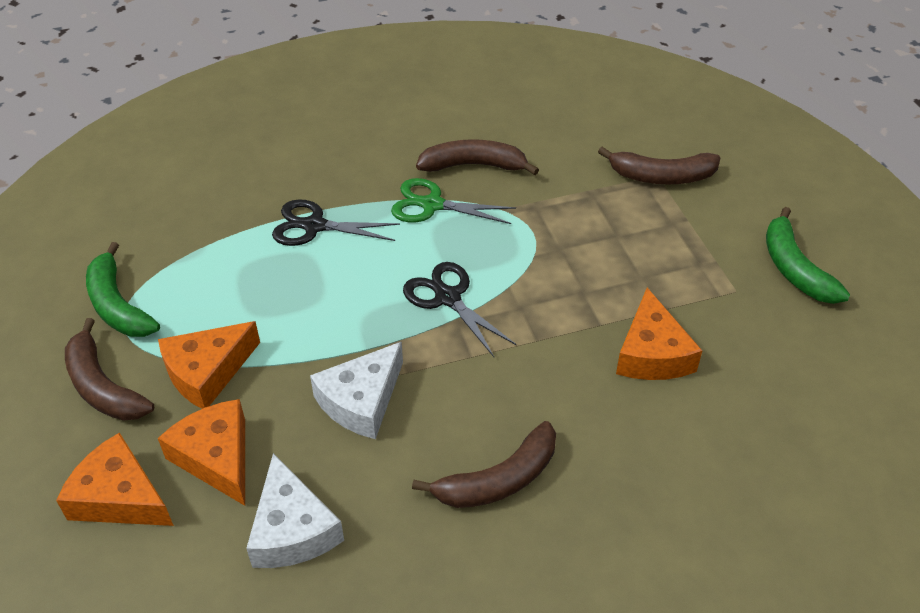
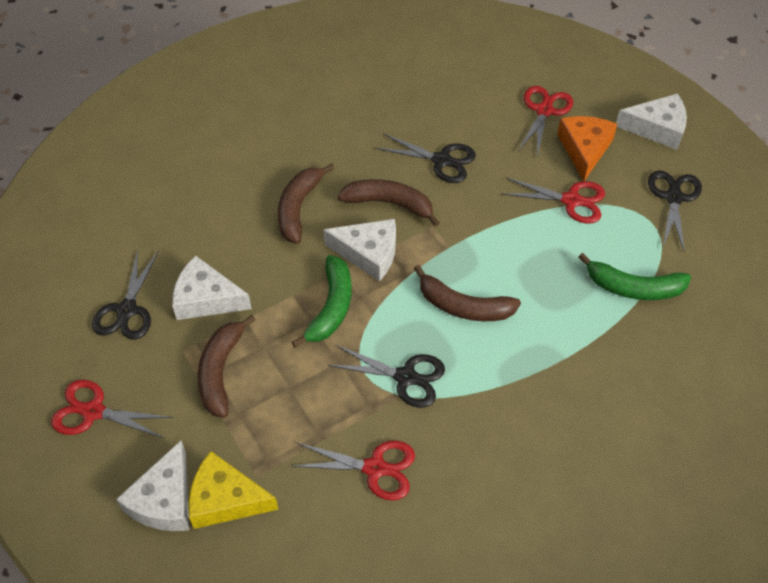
black scissors: [272,199,400,246] [403,262,516,357] = 2 -> [92,249,159,340] [328,345,445,408] [376,133,476,183] [648,170,702,253] = 4
green scissors: [391,178,516,224] = 1 -> none = 0
orange cheese: [56,432,174,526] [158,321,260,409] [158,399,245,506] [616,288,702,380] = 4 -> [557,116,617,181] = 1
red scissors: none = 0 -> [51,380,173,438] [292,441,415,501] [502,177,605,224] [518,86,573,157] = 4
white cheese: [246,453,344,568] [310,342,403,439] = 2 -> [116,441,189,531] [172,255,252,320] [323,219,396,281] [616,93,687,150] = 4
yellow cheese: none = 0 -> [188,451,279,529] = 1

